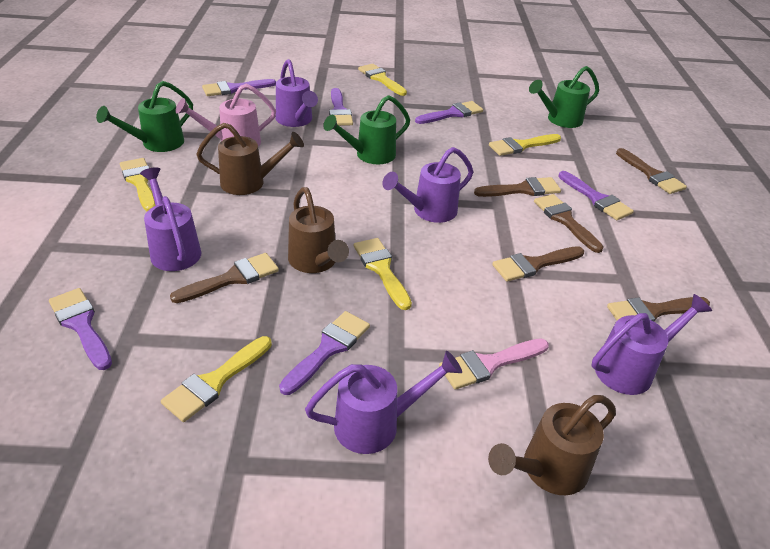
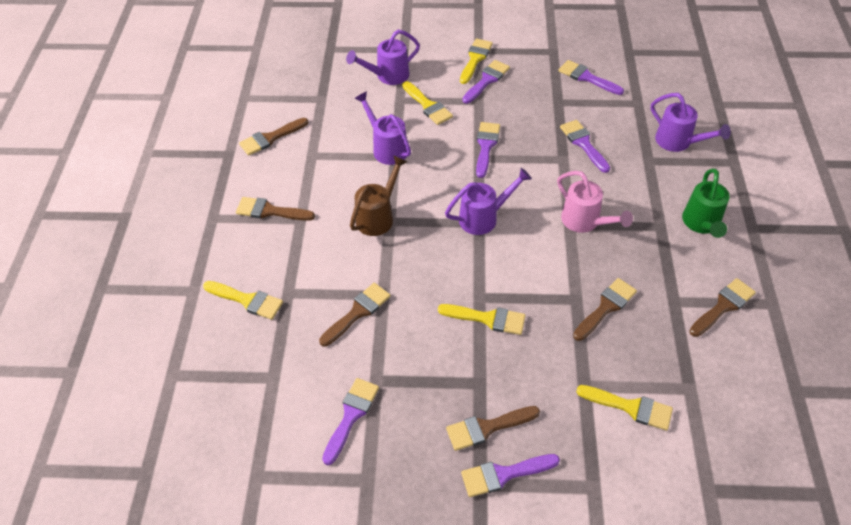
brown watering can: [196,123,304,195] [288,187,349,273] [488,395,616,495] = 3 -> [350,156,407,236] = 1
green watering can: [96,81,193,152] [323,95,410,164] [529,66,599,128] = 3 -> [682,169,730,238] = 1
pink brush: [439,338,549,390] = 1 -> none = 0
purple watering can: [140,167,201,271] [276,59,318,127] [305,351,462,454] [382,147,473,223] [592,294,712,395] = 5 -> [346,30,420,85] [354,92,411,165] [445,168,532,235] [651,93,731,152] = 4

